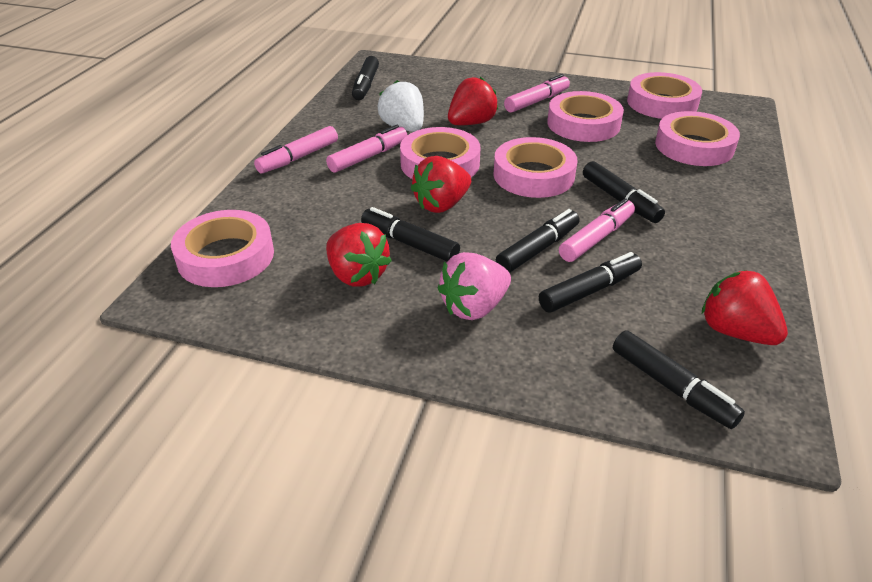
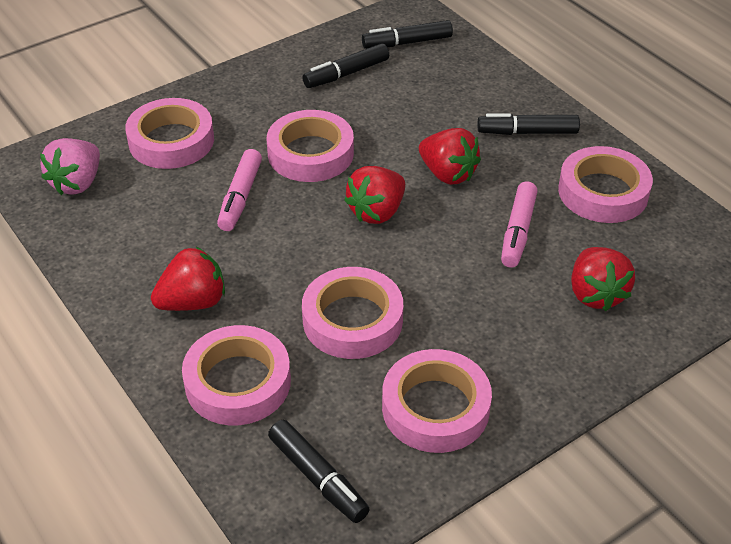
black marker: [352,56,379,100] [361,207,460,261] [496,209,580,273] [539,252,642,313] [583,161,665,223] [613,330,745,429] = 6 -> [268,420,370,523] [302,43,389,88] [362,20,453,49] [477,113,580,135] = 4
pink marker: [254,126,338,174] [326,125,407,173] [504,74,570,113] [559,198,635,262] = 4 -> [217,149,262,231] [501,182,538,268] = 2
white strawberry: [378,80,424,132] = 1 -> none = 0

